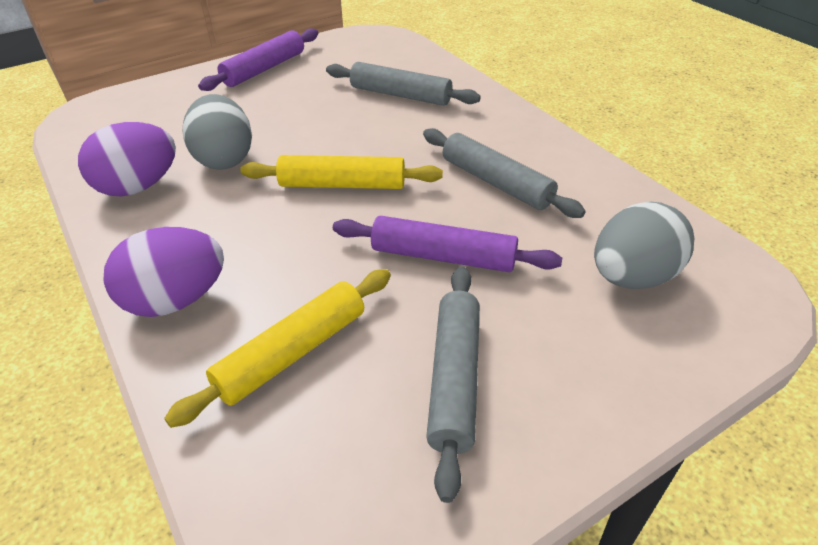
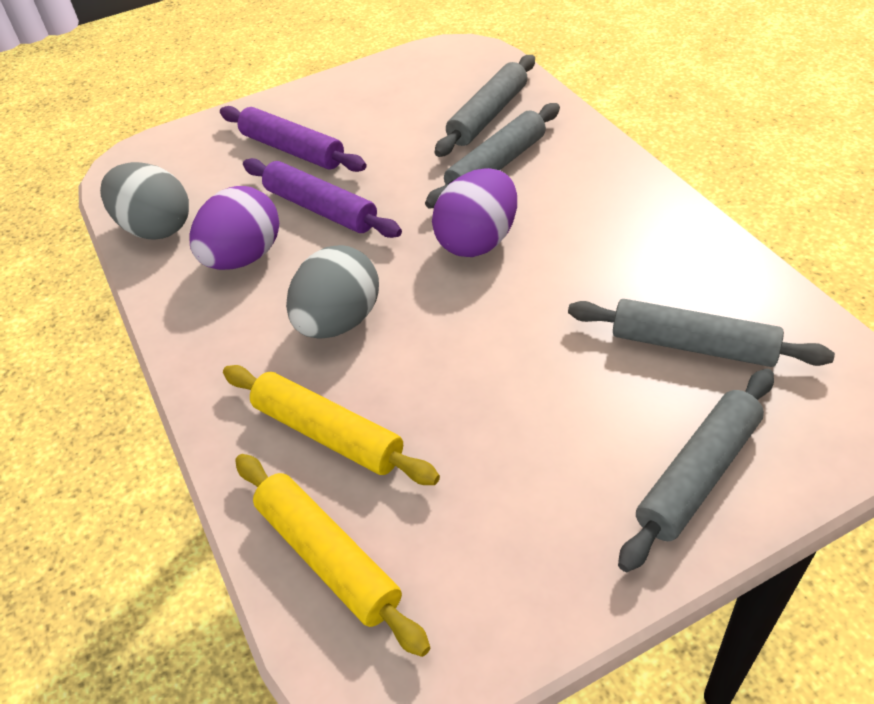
grey rolling pin: [326,62,481,106] [423,128,586,218] [426,266,480,503] = 3 -> [425,103,560,209] [435,55,535,157] [568,299,835,367] [618,369,774,572] = 4

